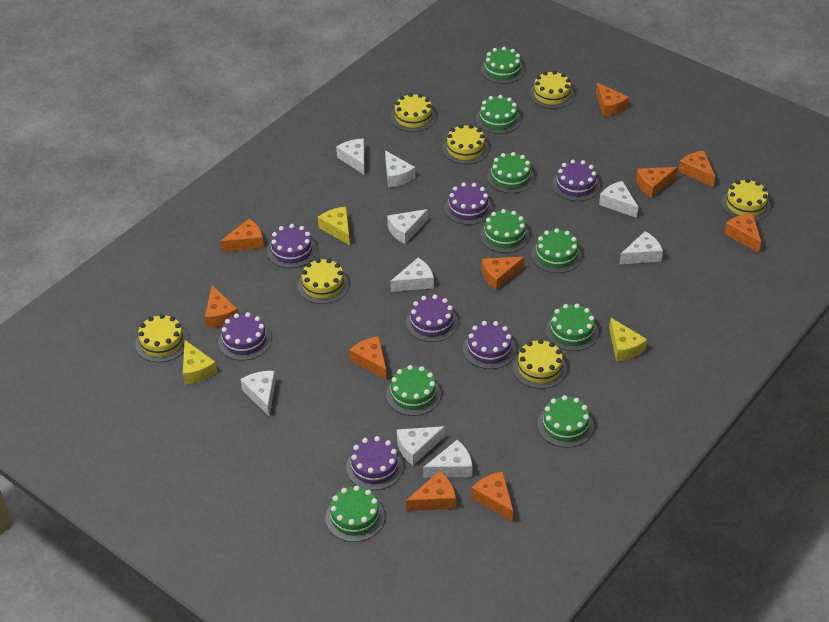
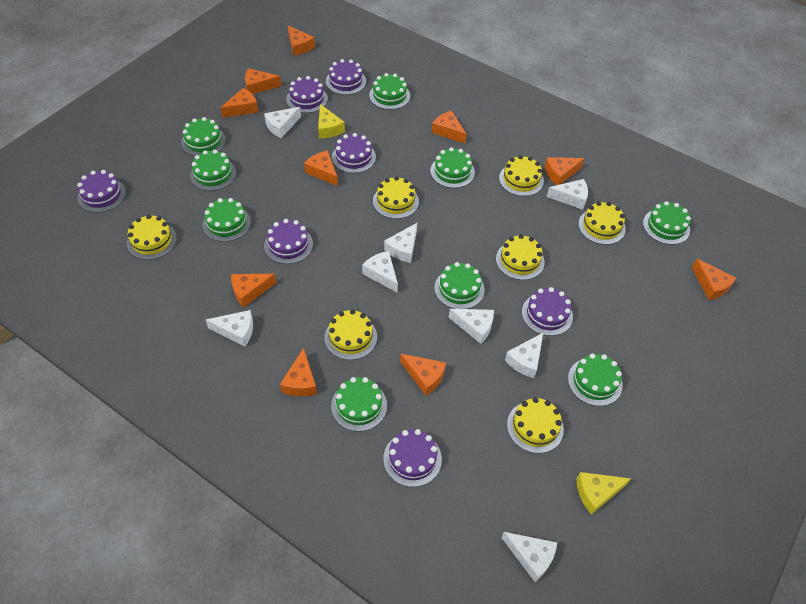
white cheese: [240,371,276,417] [336,138,365,175] [385,150,415,187] [387,209,428,244] [390,258,434,292] [397,426,445,465] [423,440,472,478] [599,181,639,218] [619,231,663,264] = 9 -> [206,310,253,347] [264,107,301,138] [362,251,398,293] [384,223,417,263] [449,309,494,344] [501,532,557,582] [505,332,544,378] [547,179,588,210] = 8
yellow cheese: [183,340,217,384] [318,207,350,245] [609,317,647,362] = 3 -> [318,104,345,139] [576,472,631,515] = 2

